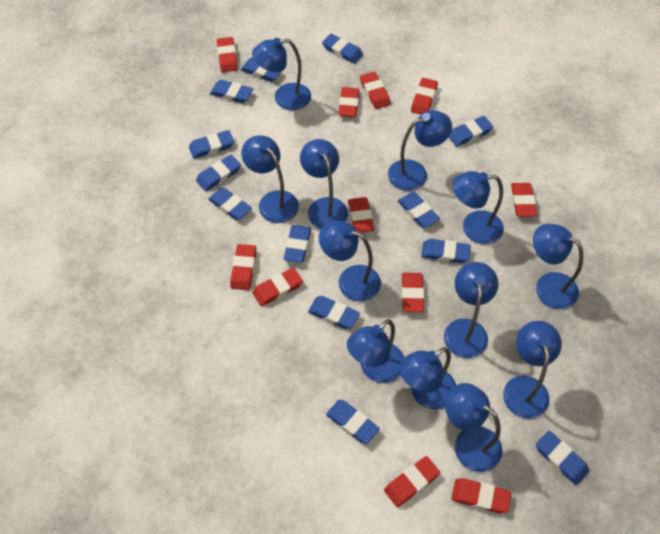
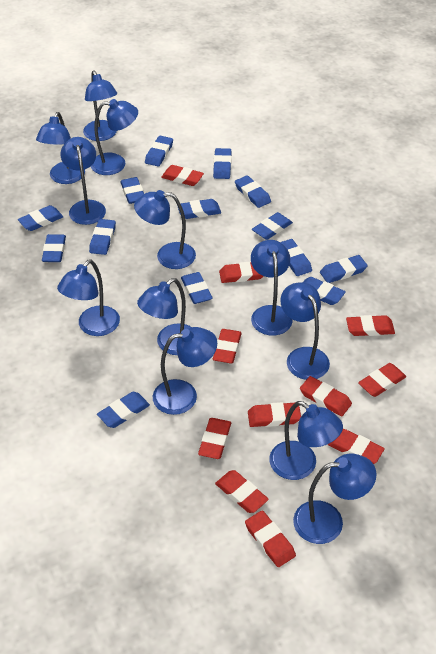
blue eraser: [189,130,234,159] [196,155,241,191] [208,187,252,220] [210,80,253,103] [241,57,281,82] [284,225,311,263] [308,296,360,329] [322,34,363,64] [326,400,380,444] [398,192,440,228] [421,239,471,263] [449,116,493,147] [536,431,589,485] = 13 -> [18,205,63,231] [42,234,66,262] [89,219,116,255] [97,392,150,428] [120,177,144,204] [145,136,173,166] [177,199,221,219] [181,272,213,304] [213,148,232,179] [235,175,271,208] [252,212,293,240] [281,239,312,276] [302,277,346,305] [320,255,368,283] = 14

